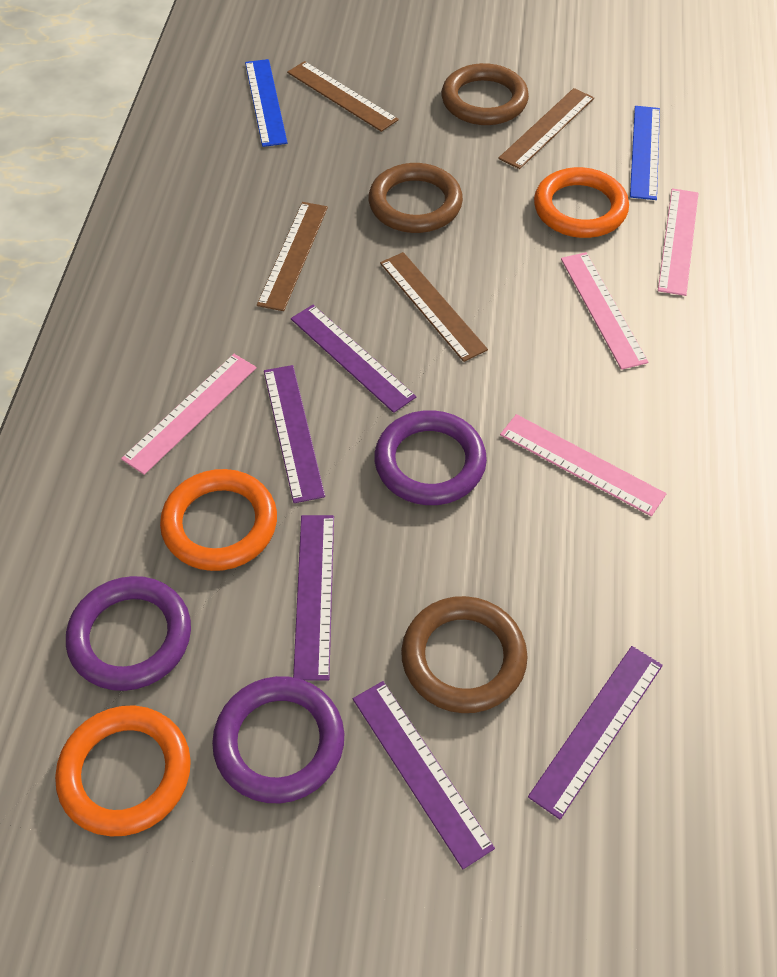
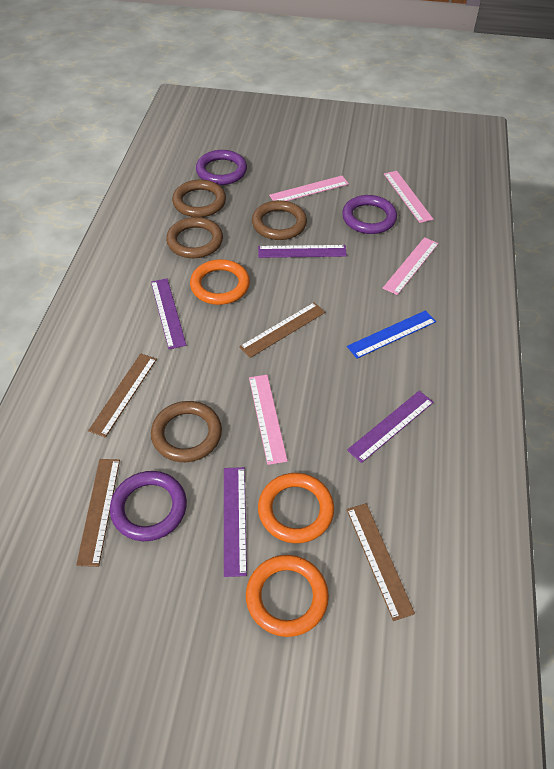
blue ruler: [245,59,288,147] [630,106,660,200] = 2 -> [347,310,436,358] = 1
brown ring: [368,163,463,233] [401,596,528,713] [441,63,529,125] = 3 -> [151,401,222,462] [166,217,223,258] [172,180,226,217] [252,200,307,240] = 4
purple ruler: [264,365,325,503] [291,305,416,413] [293,515,334,681] [353,681,495,869] [528,646,663,819] = 5 -> [151,278,187,349] [224,467,247,577] [258,245,347,258] [347,391,434,463] = 4

